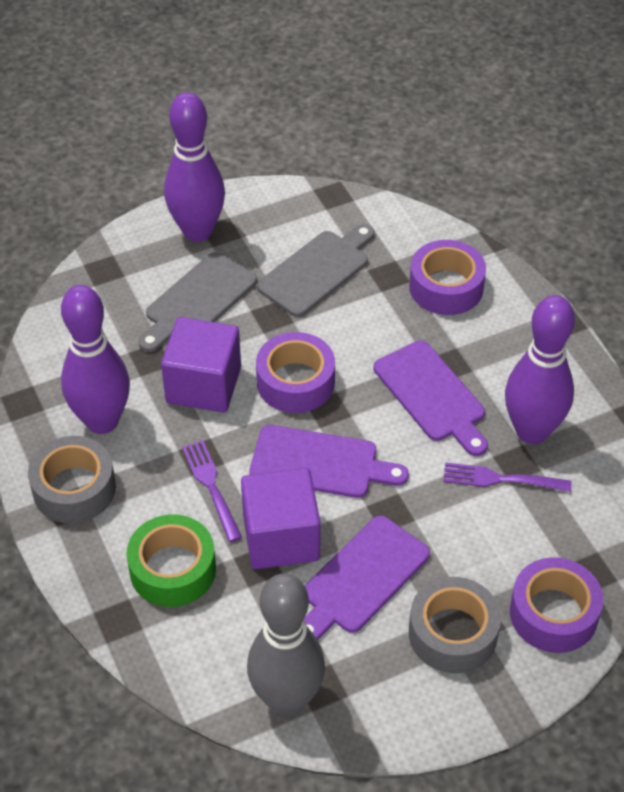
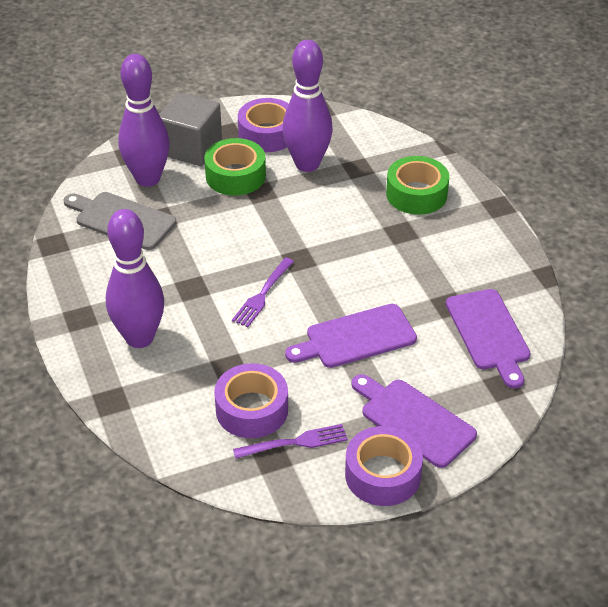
green tape: [127,514,216,607] = 1 -> [204,138,266,196] [386,156,449,215] = 2
grey bowling pin: [247,574,325,716] = 1 -> none = 0
grey cube: none = 0 -> [159,92,222,166] = 1
grey cutting board: [138,252,257,352] [257,224,374,317] = 2 -> [64,192,176,250] = 1
grey tape: [28,436,116,523] [409,577,501,673] = 2 -> none = 0
purple cube: [161,317,241,413] [241,468,320,569] = 2 -> none = 0

